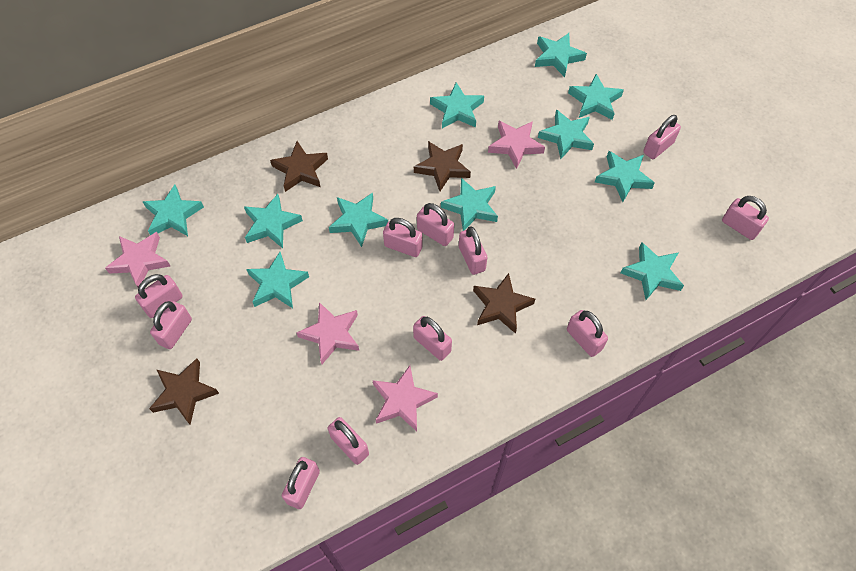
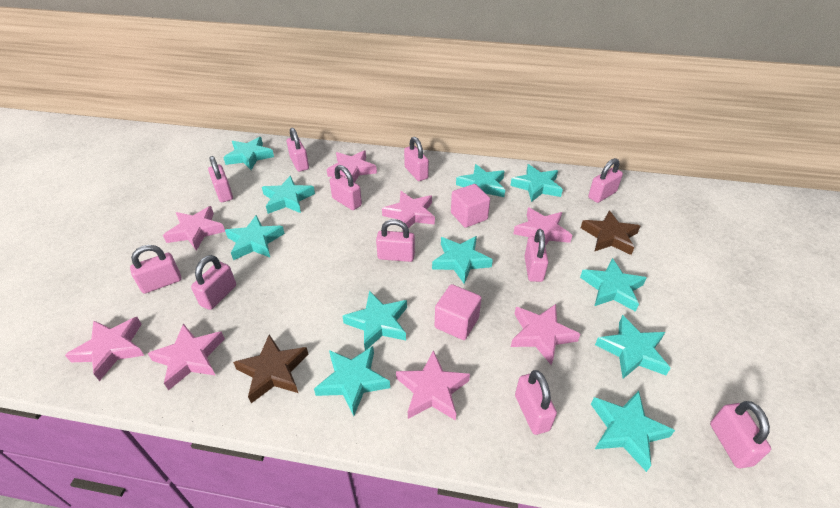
brown star: [149,358,219,425] [270,141,328,192] [414,141,471,191] [473,273,535,334] = 4 -> [233,334,309,403] [581,210,640,255] = 2
pink cube: none = 0 -> [435,284,482,340] [451,184,490,228] = 2
pink star: [105,232,170,288] [296,302,359,364] [372,365,438,431] [488,121,545,169] = 4 -> [65,317,145,381] [147,323,225,391] [163,206,225,251] [327,150,377,183] [382,191,435,230] [396,350,470,421] [511,304,580,365] [513,207,572,246] = 8

